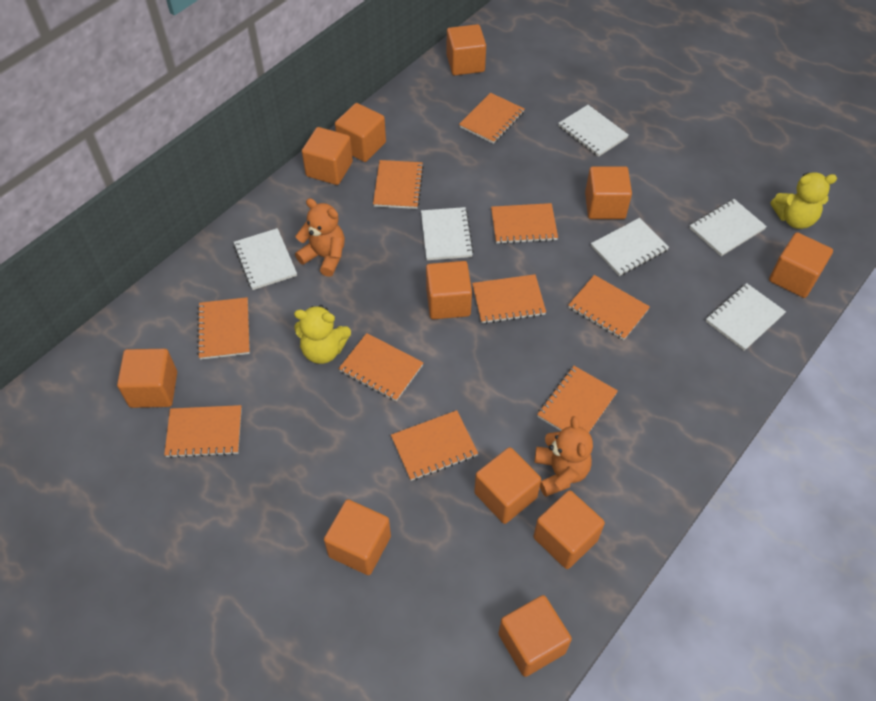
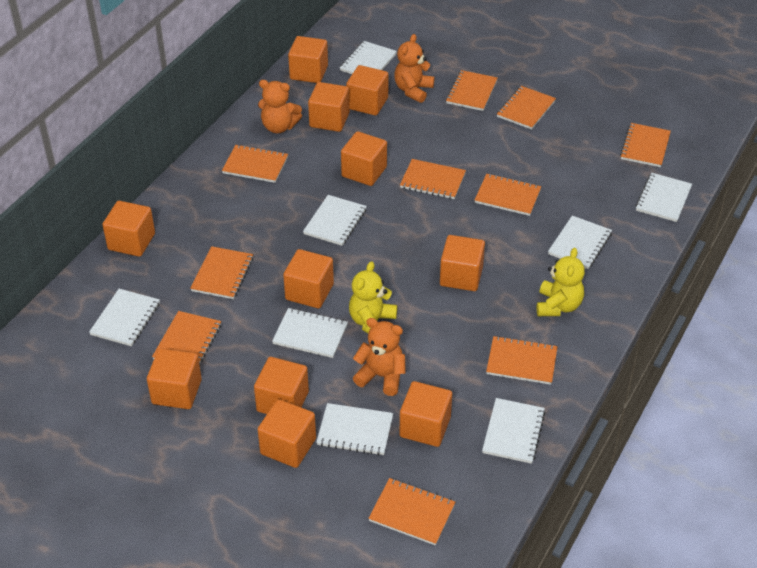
orange teddy bear: [295,198,345,277] [535,416,593,497] = 2 -> [258,80,302,133] [353,318,406,396] [394,34,435,103] = 3
white notebook: [233,228,297,290] [421,207,474,260] [558,105,629,157] [591,218,669,276] [690,199,767,256] [706,283,786,351] = 6 -> [89,289,160,346] [272,308,348,358] [303,195,367,246] [316,403,393,455] [340,41,397,74] [482,398,545,464] [548,215,612,269] [635,173,692,222] = 8

